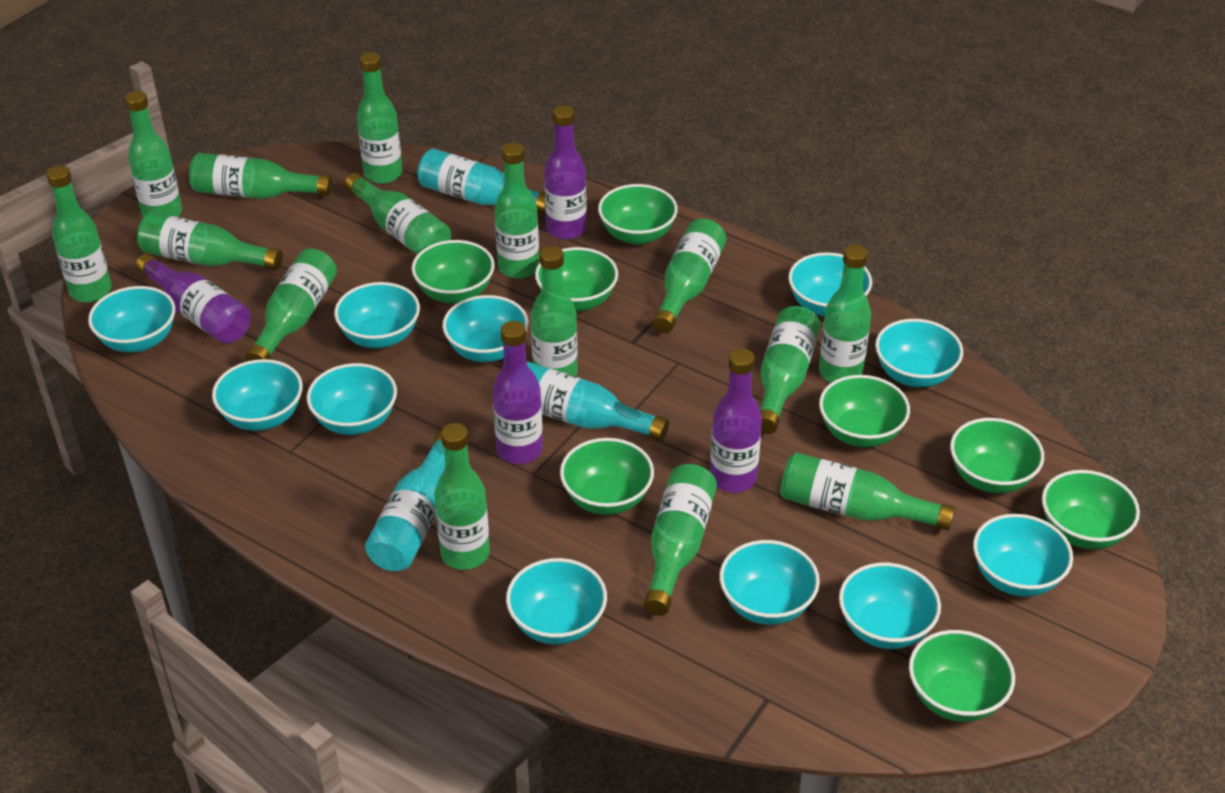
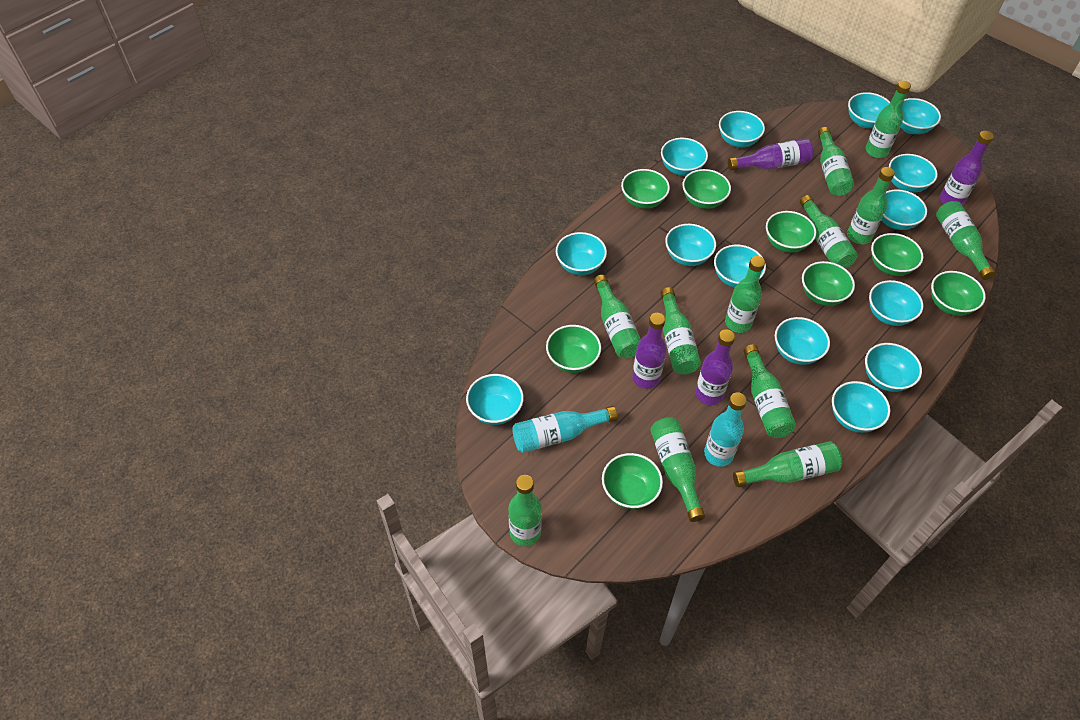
green bottle: [46,165,112,302] [125,91,182,217] [137,212,283,270] [189,153,332,199] [245,249,337,361] [345,172,451,254] [357,52,403,184] [434,423,490,570] [495,142,539,279] [531,246,578,376] [644,464,717,616] [652,218,726,333] [760,306,820,434] [780,453,955,531] [819,245,871,383] = 15 -> [508,475,542,546] [594,275,641,358] [650,417,705,522] [661,287,701,374] [725,256,765,333] [733,441,842,487] [744,344,796,438] [800,195,858,268] [818,127,854,196] [847,167,895,244] [866,81,911,158] [936,201,995,280] = 12
turquoise bottle: [365,432,445,571] [417,149,546,214] [527,362,669,441] = 3 -> [512,406,617,453] [704,392,747,467] = 2
turquoise bowl: [88,286,175,352] [212,359,303,431] [307,363,397,435] [334,282,420,348] [442,295,529,362] [506,558,607,644] [719,540,820,625] [788,252,872,317] [839,563,941,649] [875,319,963,387] [973,514,1073,597] = 11 -> [466,374,524,425] [556,232,607,275] [661,138,708,176] [665,224,716,266] [714,245,766,288] [719,111,765,147] [775,317,830,365] [832,381,890,433] [848,92,890,128] [865,343,922,392] [869,280,923,326] [881,189,927,230] [889,154,938,192] [900,98,941,134] = 14

